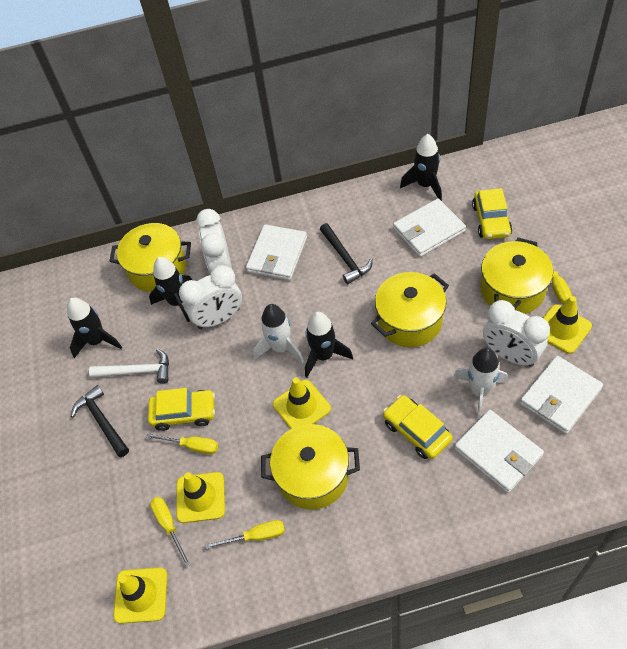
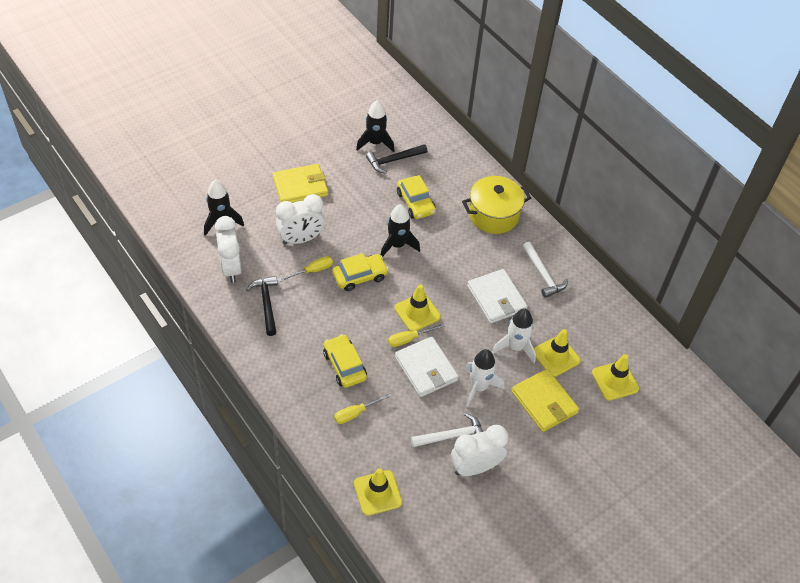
black rocket: [67,298,122,358] [149,257,192,322] [305,312,353,377] [400,134,442,201] = 4 -> [204,180,244,236] [356,100,394,152] [381,204,420,257] = 3
white hammer: [89,349,169,384] = 1 -> [411,413,483,447] [523,242,568,298] = 2
white wallet: [246,224,307,280] [393,199,466,257] [454,410,544,493] [520,356,603,434] = 4 -> [395,337,459,397] [467,269,528,323] = 2
yellow pot: [109,223,191,292] [261,424,360,509] [371,272,449,347] [480,238,553,314] = 4 -> [462,176,531,234] = 1
yellow screwdriver: [146,433,218,454] [150,497,191,567] [205,520,285,549] [540,248,572,303] = 4 -> [279,256,333,282] [334,393,392,424] [388,324,445,347] = 3
yellow wallet: none = 0 -> [273,164,328,203] [511,369,579,432] = 2

